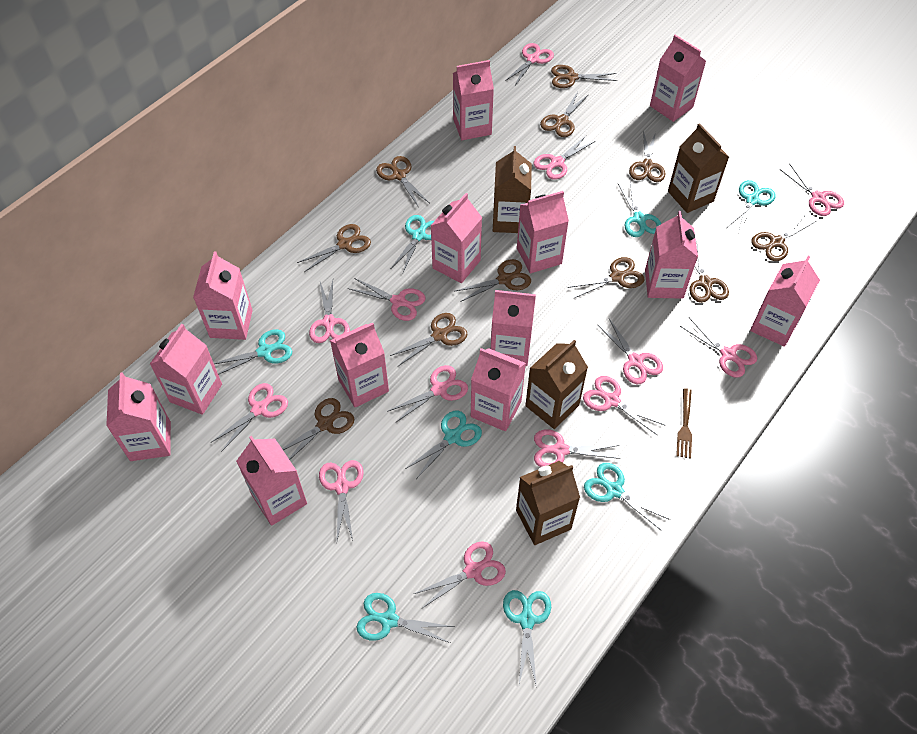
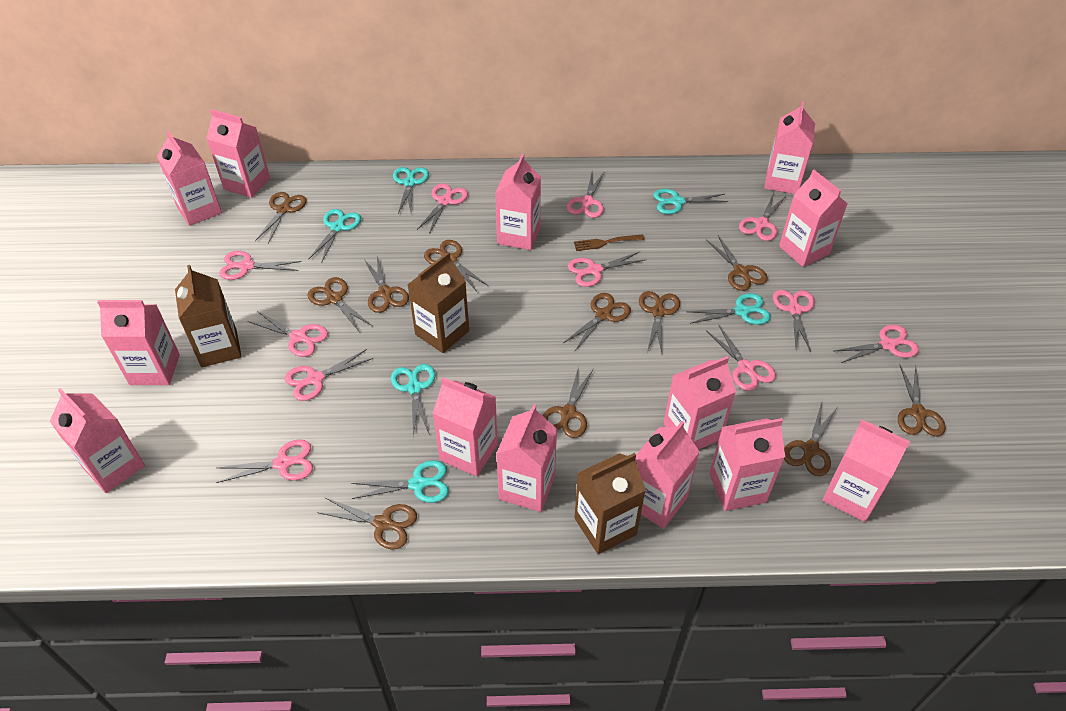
brown carton: [493,146,532,233] [516,461,580,545] [525,340,588,429] [668,123,729,213] = 4 -> [175,265,242,367] [407,252,469,353] [574,453,646,554] = 3
pink scissors: [210,383,288,452] [309,280,350,343] [319,460,364,541] [348,278,425,321] [387,365,468,423] [414,542,506,608] [505,43,554,85] [533,136,595,180] [534,429,620,467] [583,376,664,436] [597,318,663,384] [680,318,757,378] [780,163,844,216] = 13 -> [216,439,313,483] [219,251,302,280] [248,311,328,357] [285,349,373,401] [417,183,468,234] [566,170,605,218] [568,252,647,287] [706,325,776,391] [739,193,787,241] [773,290,815,352] [835,325,919,363] = 11
turquoise scissors: [214,329,292,375] [357,593,455,643] [391,215,434,273] [405,410,482,479] [503,590,551,684] [584,463,670,531] [618,182,661,237] [727,180,775,234] = 8 -> [309,209,361,263] [351,460,449,503] [391,364,435,436] [393,167,429,214] [653,189,729,214] [687,293,771,325] = 6

